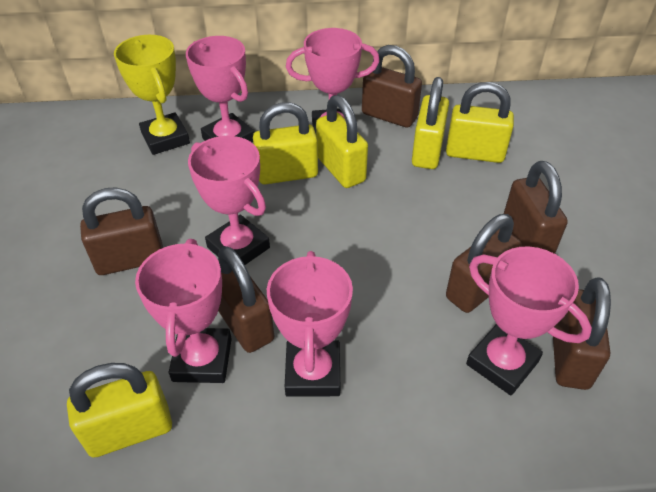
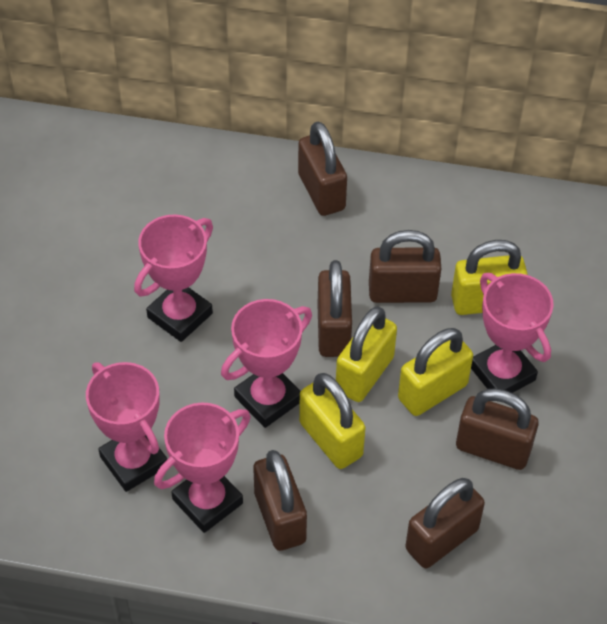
pink trophy: [135,239,232,383] [186,36,255,142] [188,136,270,265] [267,251,353,397] [286,28,380,133] [466,247,592,395] = 6 -> [86,362,167,492] [134,214,213,342] [154,403,251,533] [221,299,312,428] [471,273,554,393] = 5
yellow padlock: [67,363,172,458] [253,102,318,184] [316,95,368,188] [412,77,449,169] [446,82,514,163] = 5 -> [299,373,366,469] [336,306,397,402] [398,328,473,416] [451,240,528,315] = 4
yellow trophy: [114,35,190,155] = 1 -> none = 0

